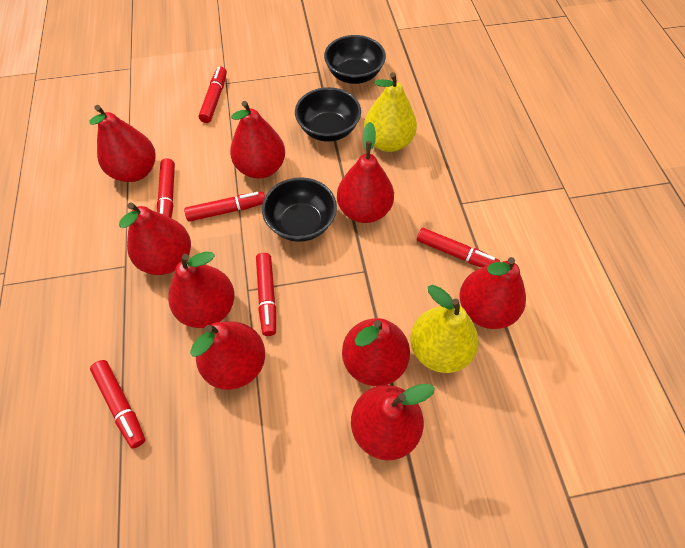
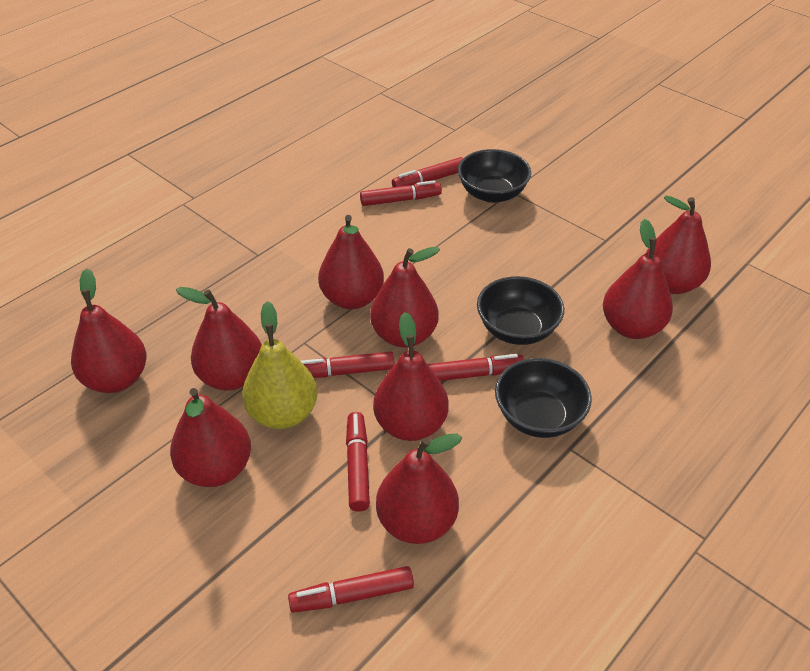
yellow pear: [364,72,417,152] [410,285,479,373] = 2 -> [242,301,318,429] = 1

